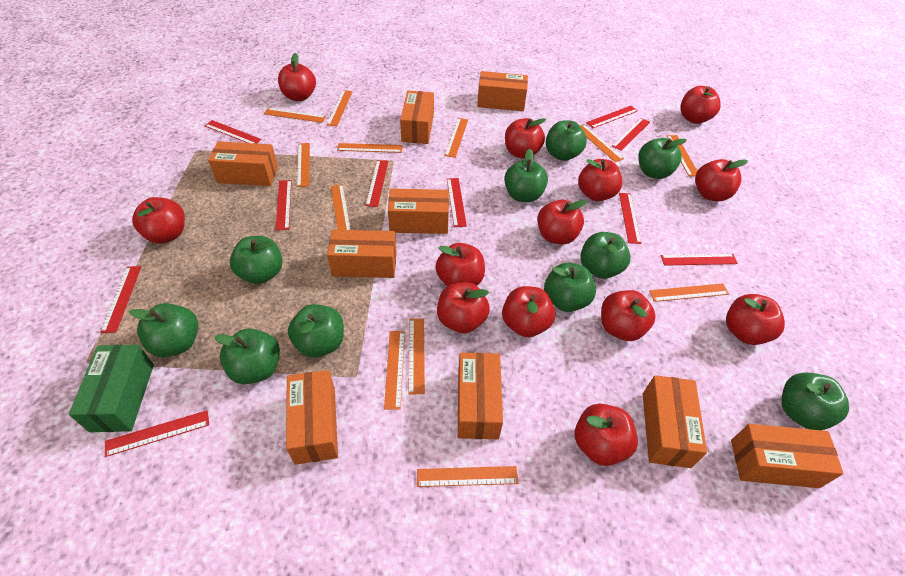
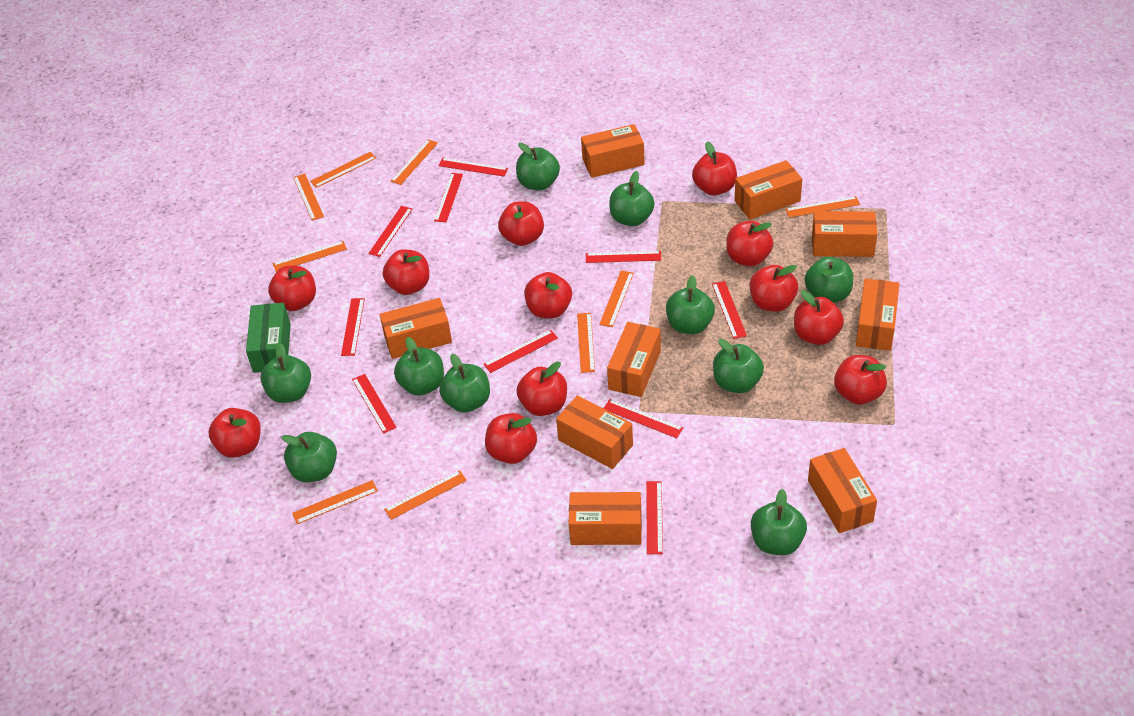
orange ruler: [264,108,326,123] [297,143,310,187] [327,90,353,126] [331,184,351,230] [337,143,403,153] [384,331,405,410] [408,319,425,395] [417,466,518,487] [444,118,468,158] [580,124,624,162] [649,283,729,302] [667,135,697,176] = 12 -> [273,241,347,272] [292,480,378,524] [293,174,324,221] [310,152,376,188] [384,470,467,520] [391,139,438,185] [577,313,595,373] [599,270,634,327] [785,196,860,218] = 9
red apple: [132,197,185,244] [278,53,316,101] [435,243,485,286] [437,282,490,333] [502,286,555,337] [505,118,546,159] [537,200,587,245] [575,404,638,466] [578,159,622,201] [601,290,656,341] [680,86,721,124] [695,159,748,201] [726,294,785,345] = 13 -> [209,408,261,458] [268,266,316,311] [383,249,430,295] [485,413,537,464] [498,202,544,246] [517,362,567,416] [524,272,572,319] [692,142,737,196] [726,221,773,267] [749,265,798,312] [794,290,844,345] [834,355,887,405] = 12

